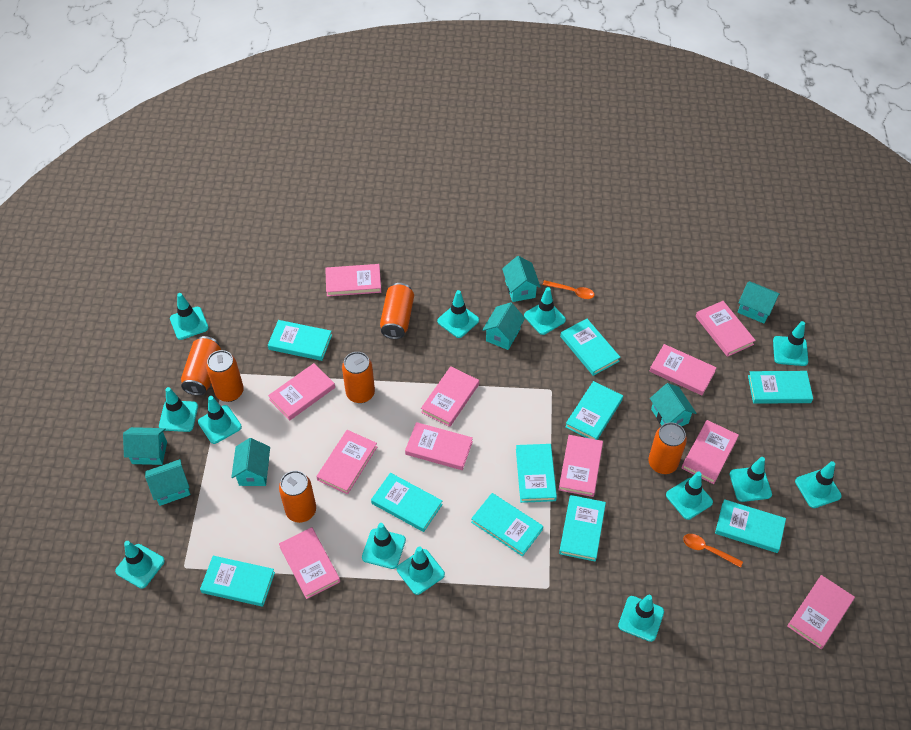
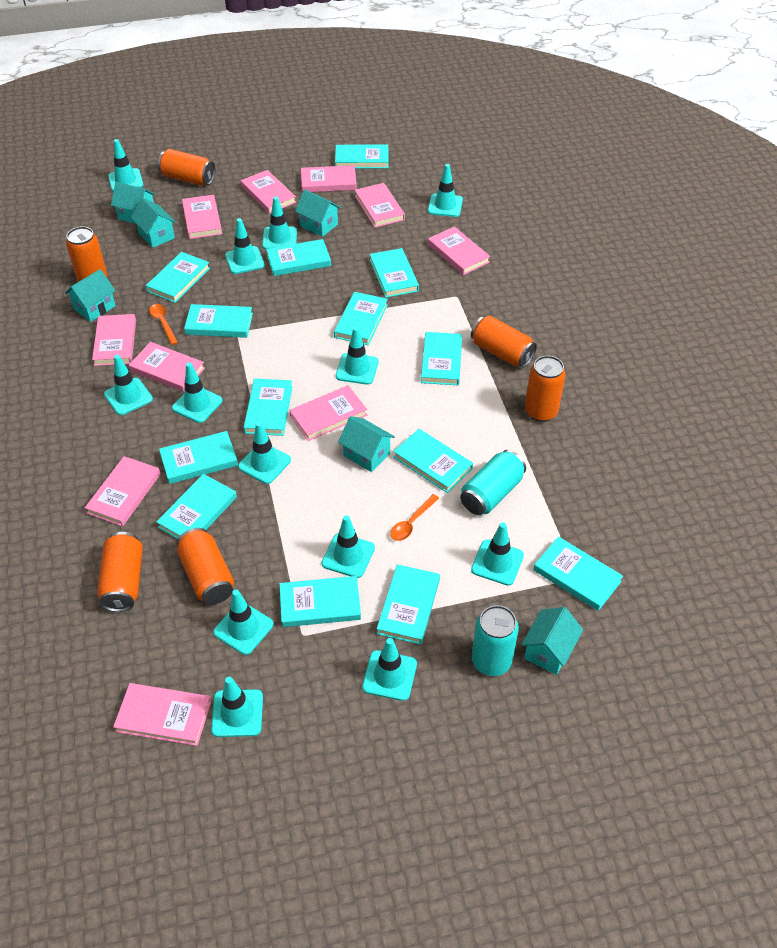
pink book: [268,363,335,421] [279,527,340,599] [316,430,377,494] [325,264,381,297] [405,422,473,470] [421,366,479,427] [558,435,603,497] [649,344,717,395] [681,420,739,484] [696,301,756,357] [787,575,855,649] = 11 -> [85,456,160,527] [92,314,136,366] [113,683,211,746] [129,342,205,392] [182,195,222,239] [241,170,296,214] [289,385,367,441] [301,165,357,193] [355,183,405,228] [428,226,490,275] = 10
turquoise book: [200,556,275,607] [268,320,332,361] [371,473,443,532] [471,493,543,556] [516,444,557,503] [559,495,606,562] [560,319,620,376] [565,381,623,440] [715,499,786,553] [748,371,813,404] = 10 -> [146,252,210,303] [156,474,237,539] [159,431,238,484] [184,304,253,338] [243,378,293,436] [266,239,331,276] [279,576,361,627] [334,292,388,345] [335,144,389,169] [370,248,419,298] [377,564,440,645] [393,429,473,493] [421,332,462,385] [533,536,623,611] = 14
turquoise can: none = 0 -> [460,450,526,515] [472,605,519,676] = 2
turquoise house: [123,427,167,465] [145,459,190,506] [231,438,270,486] [482,302,525,350] [502,256,541,302] [650,383,696,426] [738,281,780,323] = 7 -> [65,269,116,322] [111,182,156,224] [131,198,176,248] [295,190,341,237] [338,416,395,472] [521,607,583,675] = 6

